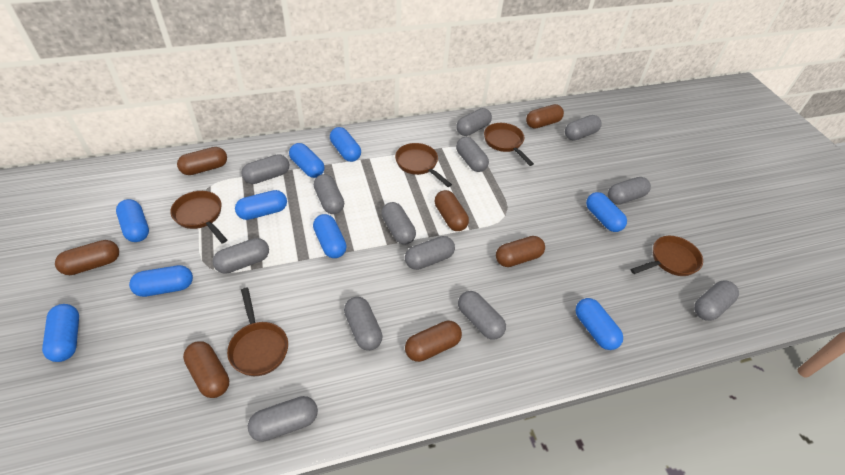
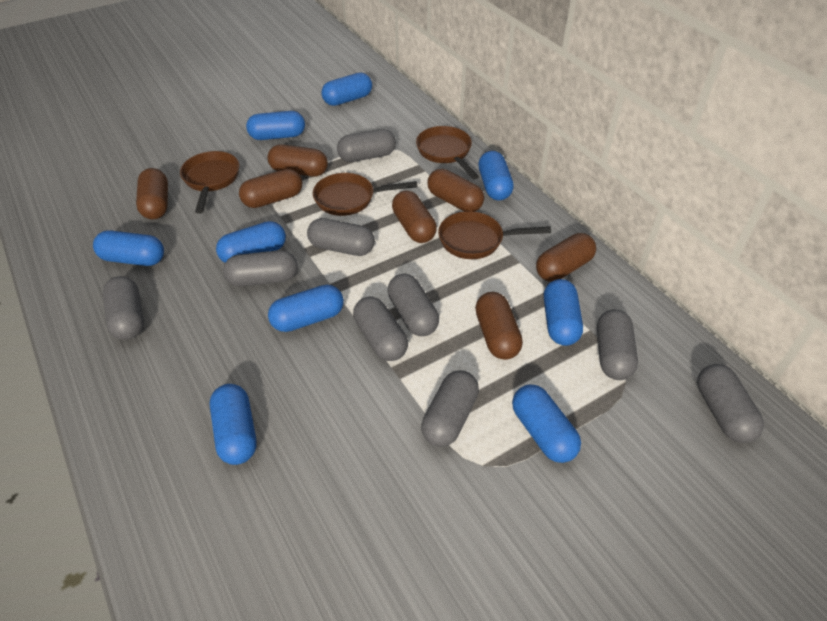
brown pan: [170,191,227,243] [227,288,288,376] [395,143,452,187] [484,123,534,166] [631,236,703,276] = 5 -> [180,151,239,214] [313,173,418,216] [416,126,479,179] [438,211,551,259] = 4
grey capsule: [213,238,269,274] [241,154,289,184] [248,396,318,442] [314,174,344,214] [344,297,383,351] [381,202,416,244] [405,236,455,270] [456,108,492,136] [456,137,489,172] [458,291,506,339] [565,115,602,141] [608,177,651,204] [694,281,739,321] = 13 -> [103,276,144,340] [223,250,298,287] [307,218,375,256] [337,129,396,162] [353,297,408,361] [388,274,439,336] [421,370,479,447] [597,309,638,380] [697,364,764,443] = 9

